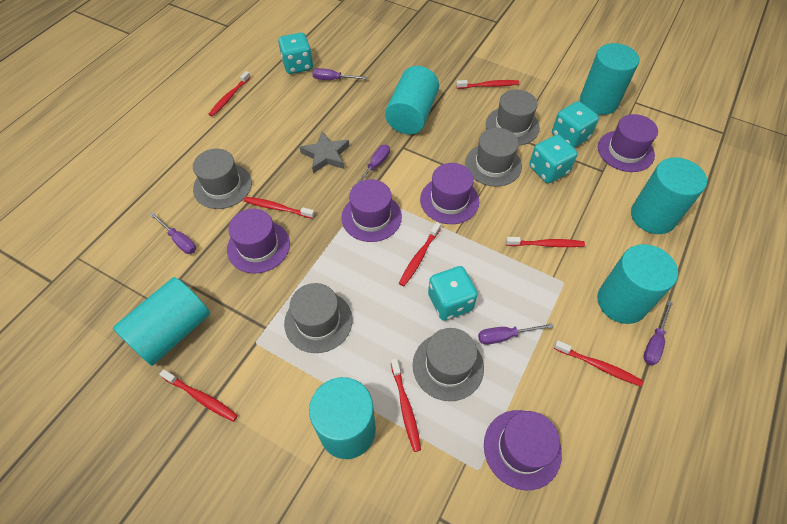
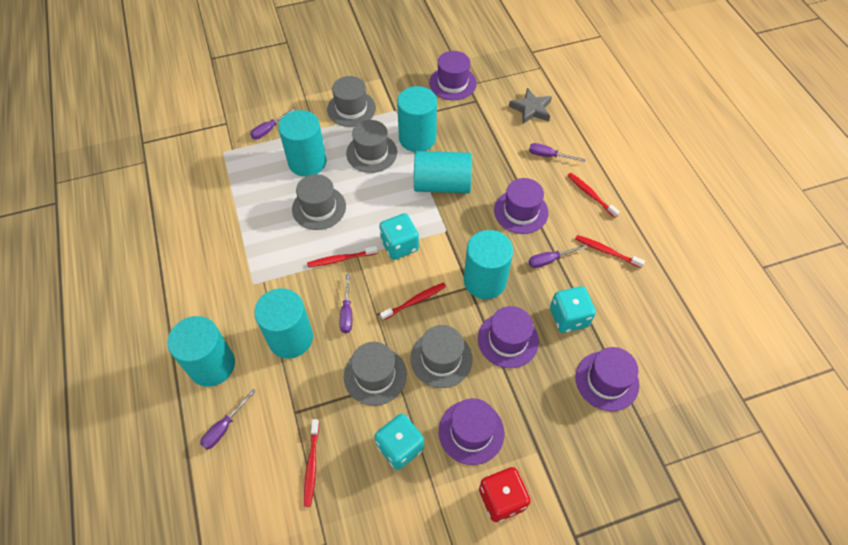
red dice: none = 0 -> [479,467,531,522] = 1
red toothbrush: [159,369,238,422] [209,71,251,117] [244,197,315,219] [391,359,421,452] [399,222,441,286] [456,80,519,89] [506,237,585,247] [554,340,643,386] = 8 -> [304,419,319,507] [307,246,378,267] [380,283,446,320] [567,173,620,218] [575,235,645,268] = 5
turquoise dice: [278,32,313,74] [428,266,478,321] [529,135,578,183] [552,101,599,148] = 4 -> [375,414,424,470] [379,213,419,260] [550,286,596,333] = 3

